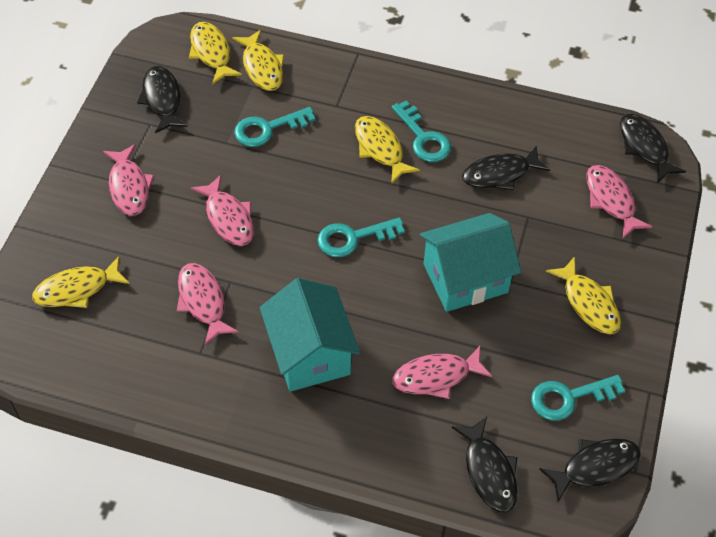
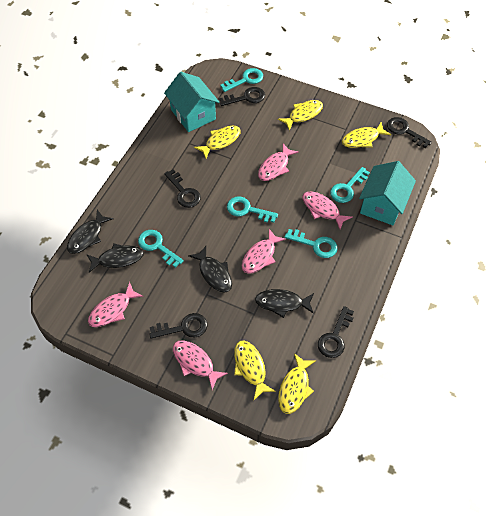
black fish: [137,66,187,133] [451,417,518,513] [462,146,550,190] [539,439,641,502] [620,114,686,183] = 5 -> [67,210,113,254] [86,244,144,273] [188,246,232,292] [255,289,314,318] = 4
black key: none = 0 -> [149,313,207,339] [164,169,201,208] [219,87,265,106] [318,306,354,358] [387,117,432,148] = 5
turquoise key: [234,107,315,147] [317,217,405,257] [392,101,451,162] [531,375,625,421] = 4 -> [138,230,184,268] [220,68,263,92] [227,196,278,223] [284,229,338,258] [330,167,370,203] = 5

